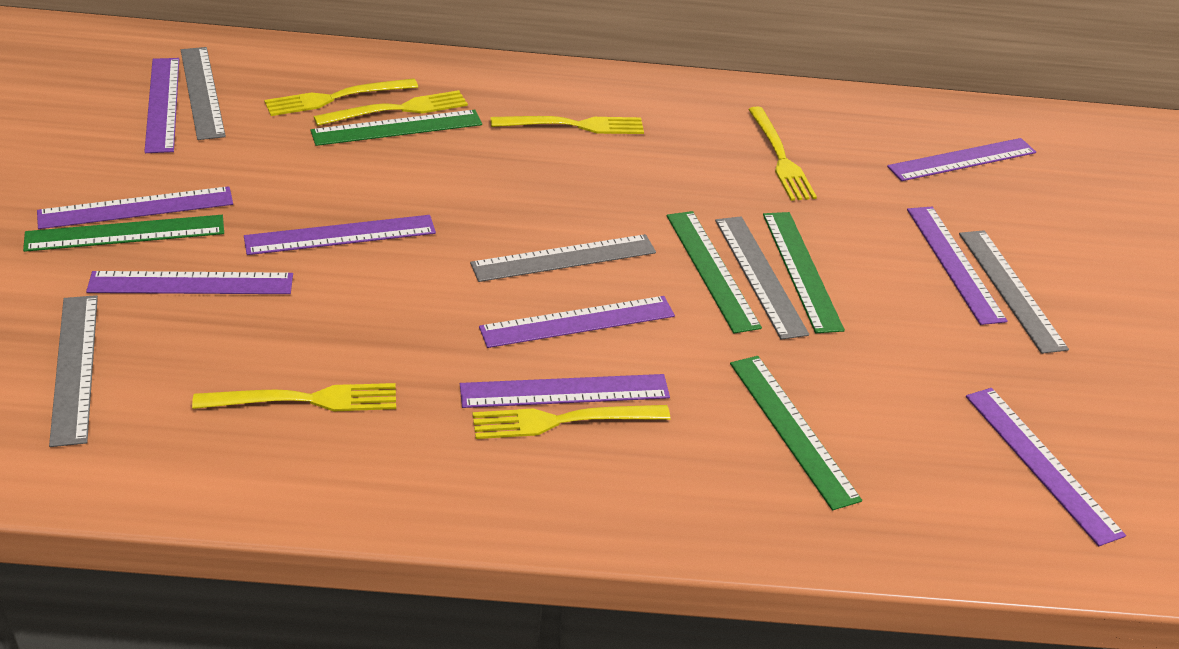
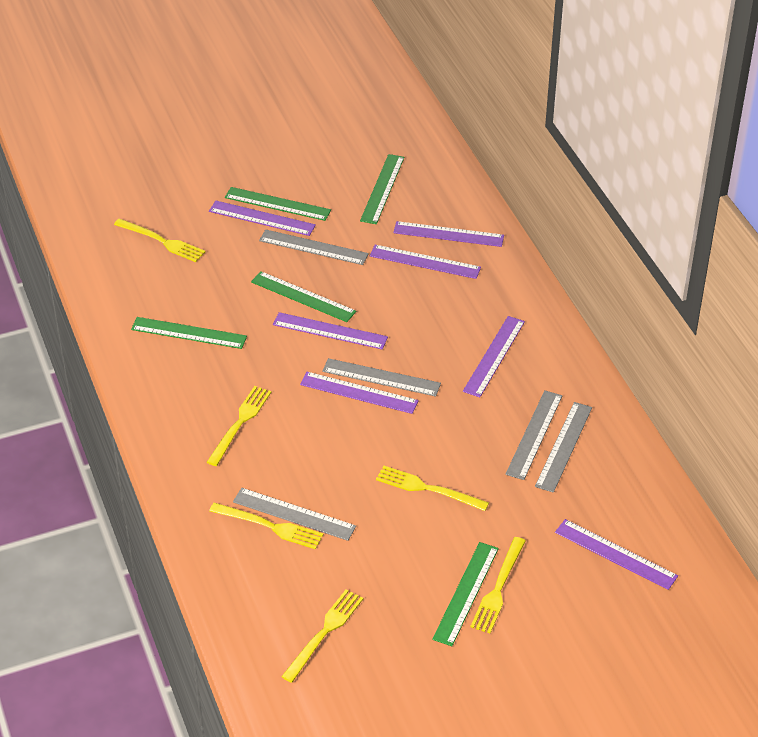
purple ruler: [37,186,233,229] [86,271,293,294] [144,58,179,153] [244,215,436,255] [460,374,670,408] [479,296,675,348] [887,138,1036,181] [907,207,1008,325] [966,388,1126,546] = 9 -> [209,201,316,236] [273,312,388,350] [300,372,419,414] [370,245,481,279] [393,221,504,247] [463,316,525,397] [555,519,678,590] = 7

